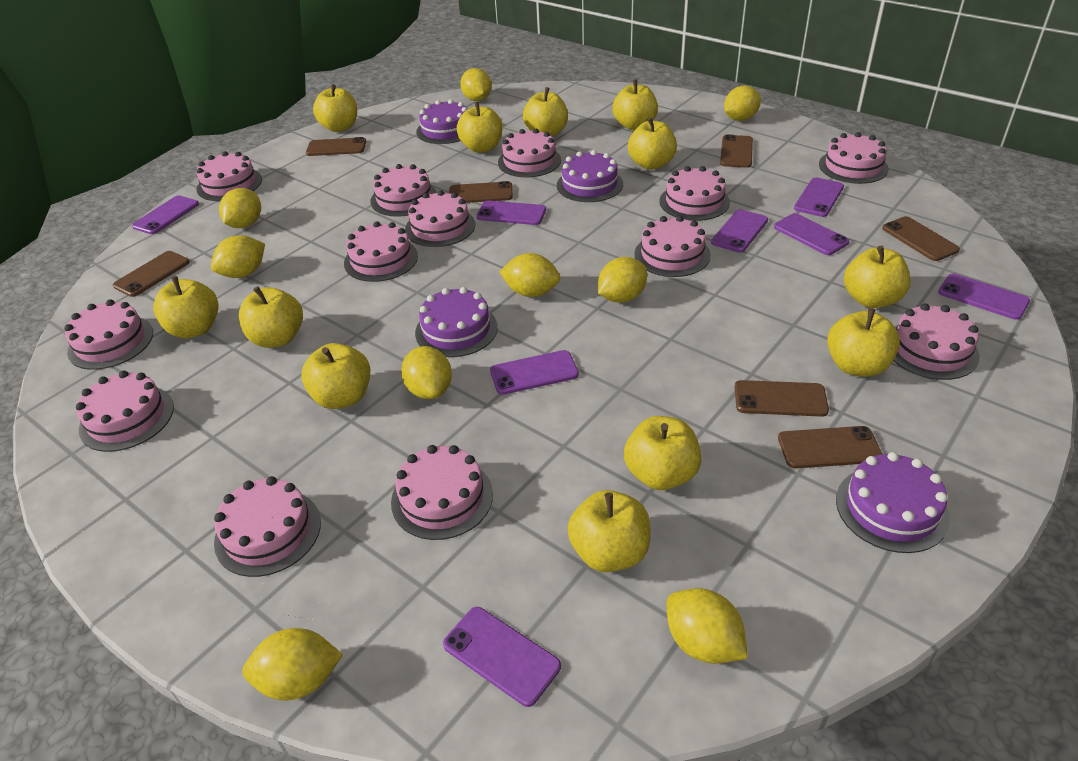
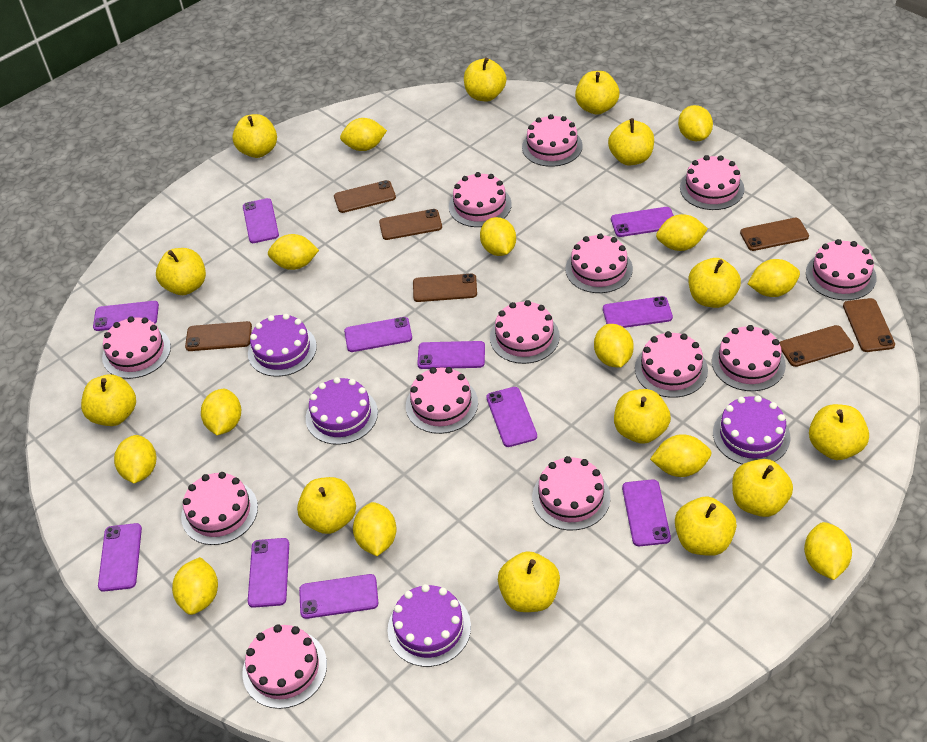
purple phone: [132,195,199,234] [443,607,561,707] [476,201,546,225] [490,350,579,395] [711,209,768,253] [774,213,850,255] [794,177,844,217] [938,274,1030,320] = 8 -> [93,301,159,331] [98,523,142,592] [243,198,279,243] [248,538,289,608] [299,574,378,619] [344,317,412,352] [417,341,485,369] [486,387,537,447] [603,296,673,328] [611,207,674,237] [622,479,671,546] = 11
yellow apple: [153,276,219,338] [239,286,303,348] [301,343,371,409] [313,84,357,132] [457,102,502,153] [523,87,568,137] [567,490,651,572] [612,80,658,130] [624,416,701,490] [628,117,677,170] [827,308,900,377] [844,246,910,308] = 12 -> [81,374,136,426] [156,248,206,295] [232,114,277,158] [297,477,356,534] [464,58,506,101] [498,551,560,612] [575,71,620,115] [608,118,654,165] [614,389,671,444] [675,496,737,556] [689,258,741,308] [732,459,793,517] [809,404,869,460] = 13
yellow lemon: [211,235,265,278] [219,188,261,228] [242,628,343,701] [401,346,452,399] [460,68,492,101] [499,253,560,297] [598,257,647,303] [667,588,748,664] [724,85,761,121] = 9 -> [114,435,156,483] [172,557,218,615] [201,389,241,435] [268,234,319,270] [340,118,387,151] [353,502,397,556] [480,217,516,256] [594,324,634,368] [650,434,711,477] [656,214,708,251] [678,105,713,141] [748,259,800,297] [804,522,852,580] = 13

